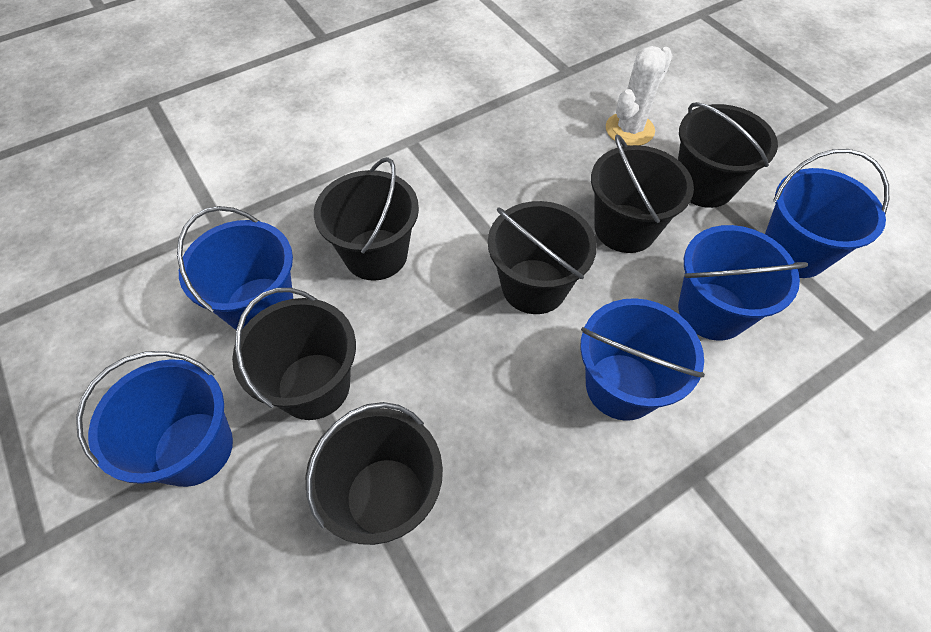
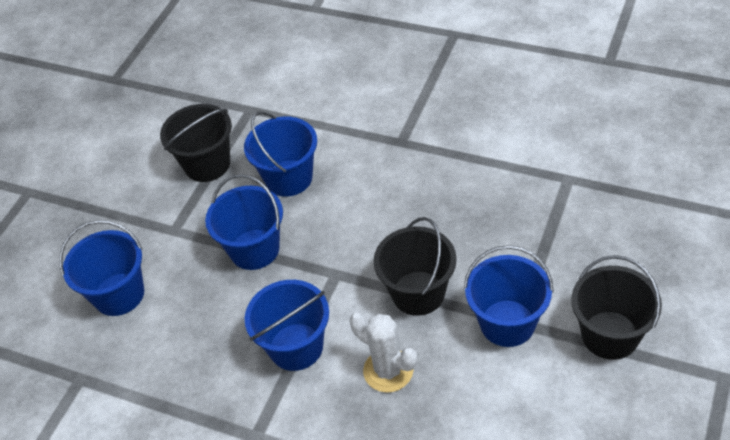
black bucket: [232,288,356,420] [306,402,443,545] [314,157,419,281] [488,201,597,314] [591,134,694,253] [678,102,778,208] = 6 -> [160,104,232,182] [373,217,457,316] [571,255,662,360] = 3

